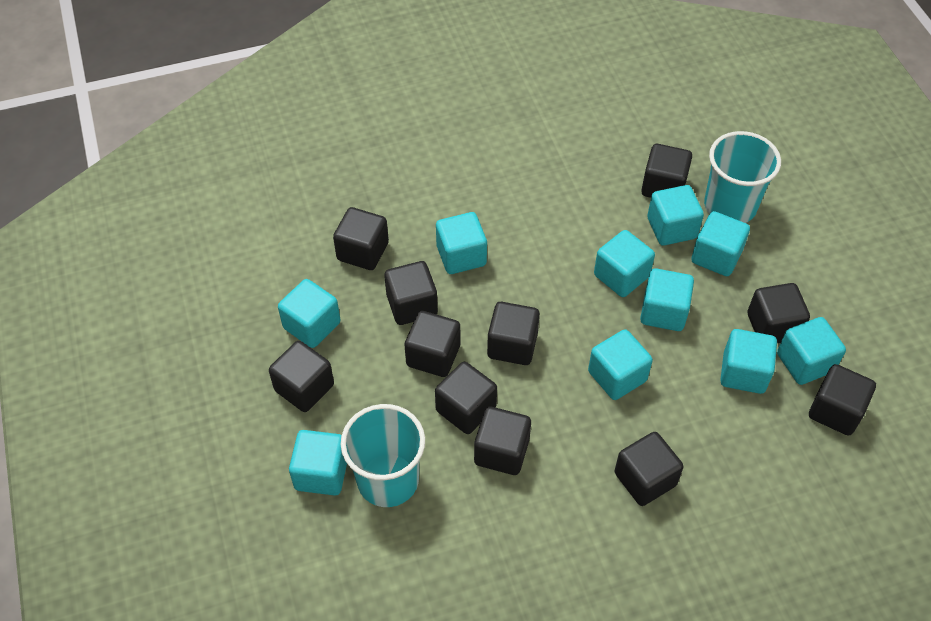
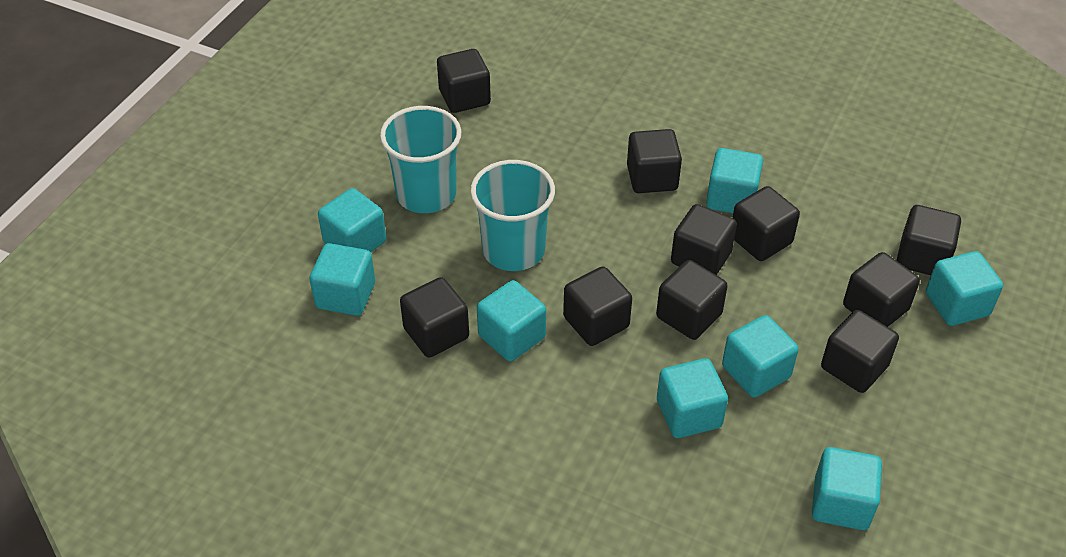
black cube: [269,341,334,412] [333,207,389,270] [384,261,438,325] [405,311,460,377] [435,362,497,434] [474,407,531,475] [487,302,540,365] [614,432,683,506] [641,144,692,198] [747,283,810,343] [809,364,876,436] = 11 -> [400,277,469,358] [437,49,491,113] [563,266,632,346] [627,129,682,193] [656,260,728,340] [671,204,737,275] [733,186,800,261] [821,310,899,393] [843,252,920,327] [897,205,961,275] = 10
turquoise cube: [278,279,340,348] [289,430,347,496] [436,212,487,274] [588,329,653,400] [594,230,655,297] [640,268,694,331] [647,185,704,246] [691,211,750,276] [720,329,777,394] [777,317,846,385] = 10 -> [309,243,375,316] [318,188,386,252] [477,280,546,362] [657,358,728,438] [706,148,763,213] [722,315,798,398] [812,447,882,530] [926,251,1003,326] = 8

